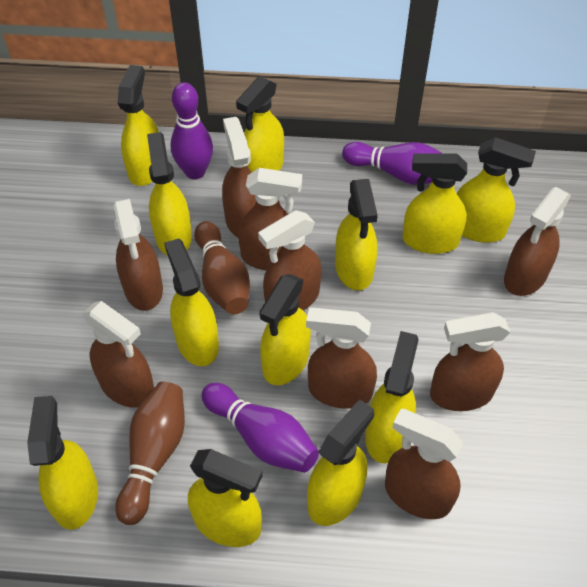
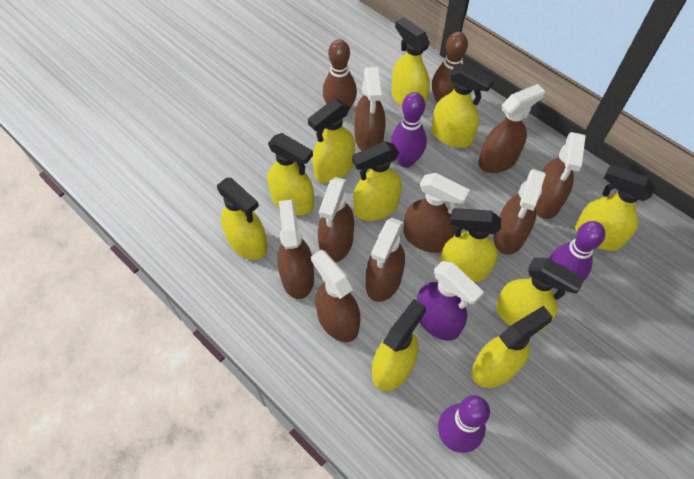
purple spray bottle: none = 0 -> [417,261,484,341] = 1
yellow spray bottle: [27,396,98,530] [118,65,159,186] [147,132,192,255] [164,238,219,366] [188,449,262,547] [236,76,284,172] [259,274,311,385] [307,399,374,526] [335,179,378,290] [365,331,419,463] [402,153,467,254] [457,137,536,243] = 12 -> [217,178,268,260] [267,133,314,215] [308,99,355,183] [352,141,402,221] [372,299,426,391] [391,17,430,107] [432,63,494,148] [440,208,501,282] [471,306,553,388] [496,258,584,333] [575,165,655,251] = 11

